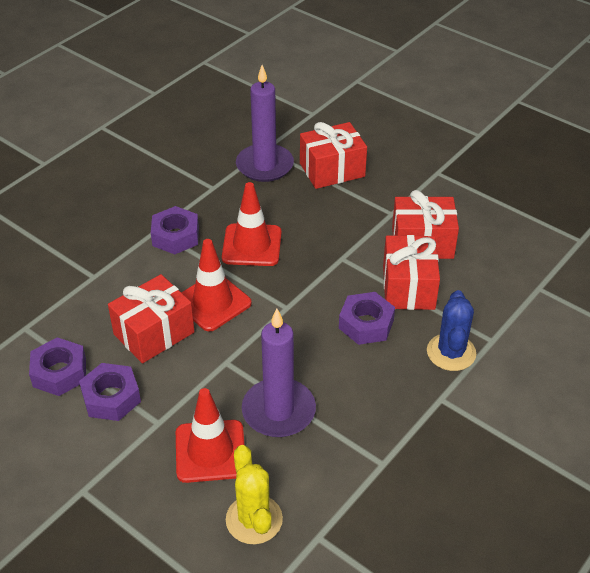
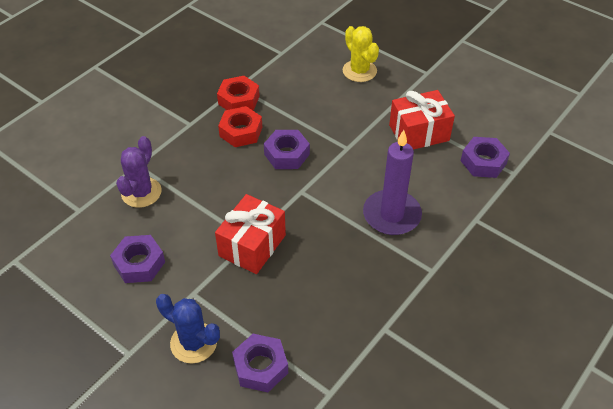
purple cactus: none = 0 -> [116,136,162,208] = 1
purple candle: [236,65,294,182] [242,309,316,437] = 2 -> [363,130,422,235] = 1
red gift: [108,274,195,363] [300,122,367,189] [383,235,440,310] [392,190,459,259] = 4 -> [215,194,286,274] [389,90,455,150] = 2
red nut: none = 0 -> [217,76,260,110] [218,106,262,147] = 2
red traffic cone: [176,388,244,483] [181,239,252,332] [222,182,281,266] = 3 -> none = 0

